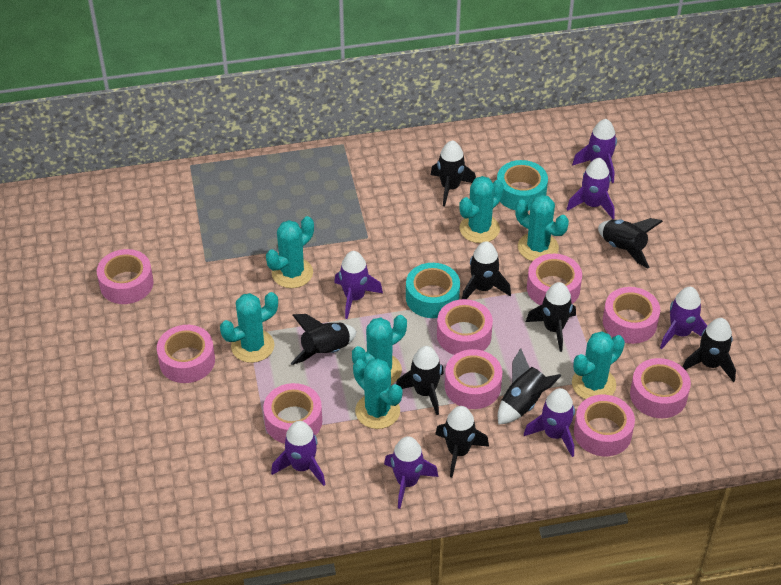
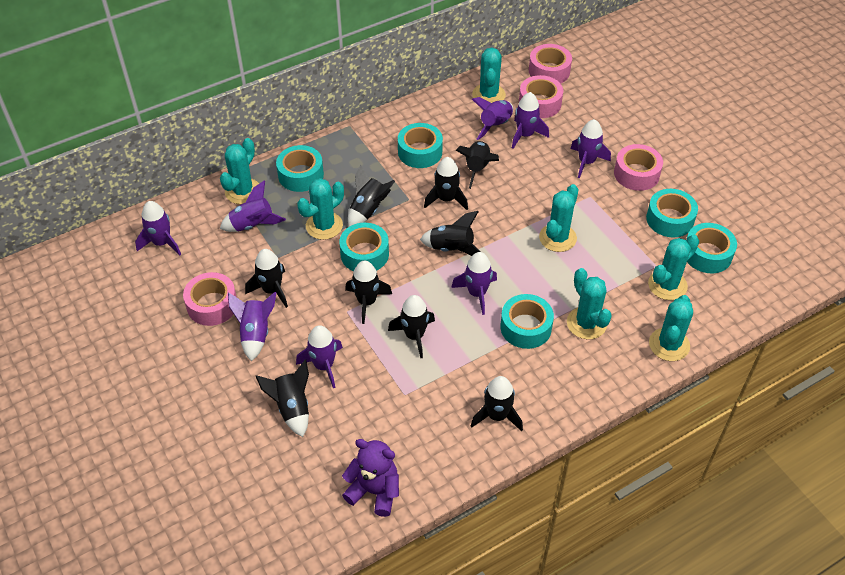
pink tape: [97,249,154,304] [157,325,215,383] [263,383,322,444] [437,299,493,355] [445,349,502,409] [527,254,582,305] [574,395,635,456] [603,287,660,344] [630,358,691,418] = 9 -> [183,272,237,326] [519,75,563,118] [529,44,572,84] [614,144,663,191] = 4
purple rocket: [271,421,325,486] [334,251,383,319] [384,436,438,509] [524,388,575,457] [566,158,615,219] [572,119,617,183] [660,287,707,349] = 7 -> [135,201,181,256] [220,180,286,232] [228,292,276,361] [296,325,343,388] [451,252,497,315] [472,97,513,140] [512,92,549,149] [570,119,611,178] = 8
purple teddy bear: none = 0 -> [342,439,399,517] = 1
turquoise tape: [406,263,460,318] [497,160,548,211] = 2 -> [276,145,324,192] [339,223,389,271] [398,123,443,168] [500,294,554,349] [646,189,698,238] [686,223,737,273] = 6

